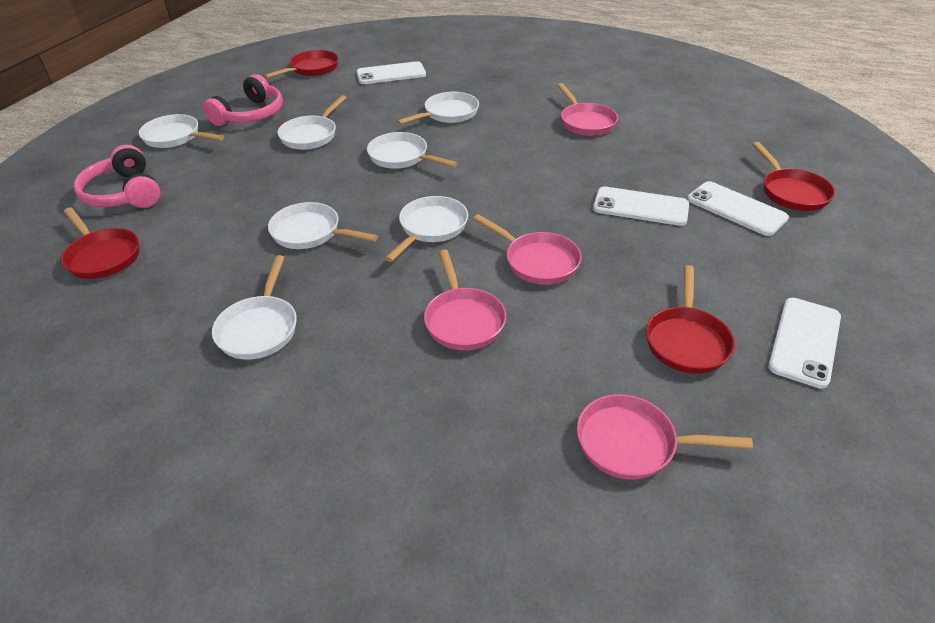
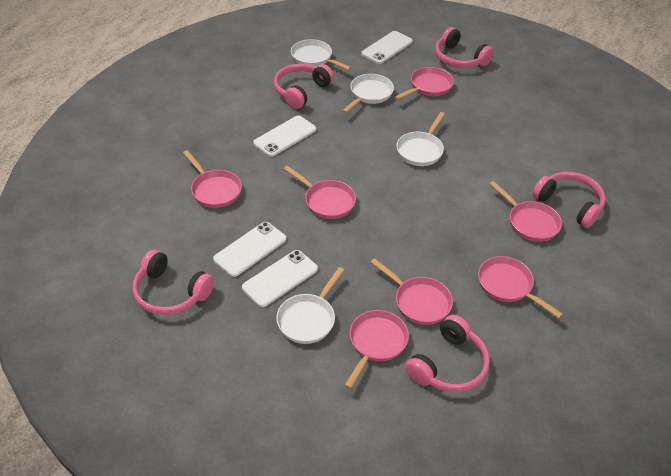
pink headphones: [74,145,160,208] [203,74,283,126] = 2 -> [133,250,214,315] [274,64,334,109] [405,315,490,392] [435,27,494,68] [533,171,606,228] = 5
pink pan: [424,249,506,350] [473,214,582,285] [557,83,618,136] [577,394,753,480] = 4 -> [183,150,242,208] [284,166,356,219] [344,310,409,389] [371,258,453,325] [395,67,454,100] [478,256,563,318] [489,181,562,242] = 7
red pan: [61,207,139,279] [264,50,338,79] [646,265,735,374] [752,142,835,211] = 4 -> none = 0
white pan: [139,114,224,148] [212,255,297,360] [268,202,378,249] [278,95,347,150] [367,132,458,169] [385,196,468,262] [397,92,479,125] = 7 -> [276,267,345,344] [291,39,352,71] [342,74,394,113] [397,112,445,166] = 4

